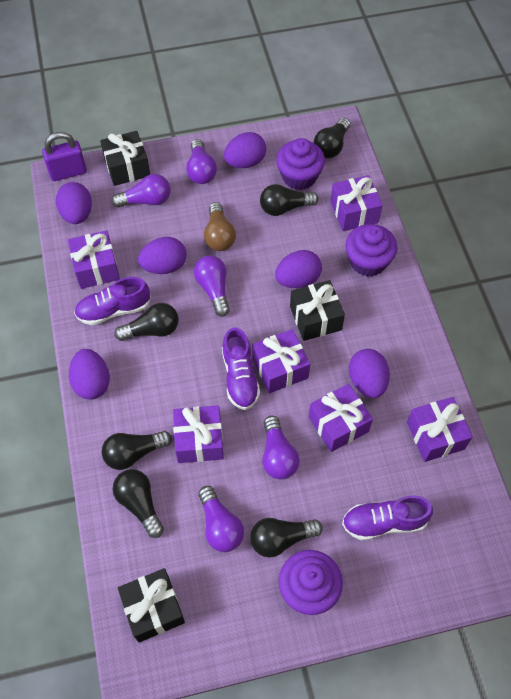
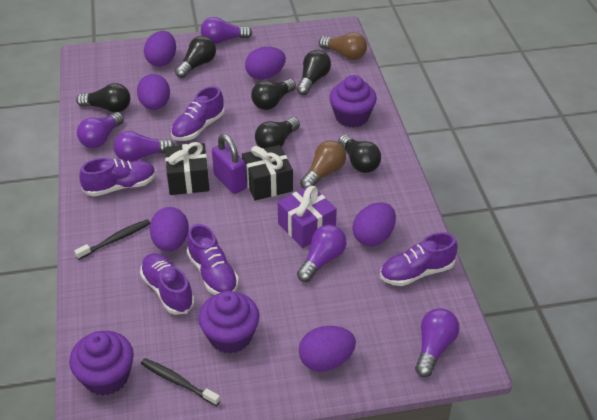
black gift: [100,131,150,186] [118,568,185,642] [290,280,345,341] = 3 -> [165,142,210,195] [242,145,293,200] = 2
black toothbrush: none = 0 -> [74,219,150,260] [141,358,220,406] = 2
brown light bulb: [204,202,236,251] = 1 -> [300,140,346,189] [319,32,367,60] = 2
purple gift: [68,231,120,289] [173,405,224,463] [252,329,310,393] [308,384,373,452] [330,175,383,231] [407,397,472,462] = 6 -> [278,185,337,248] = 1
purple shoe: [74,277,151,325] [222,327,260,410] [342,496,433,540] = 3 -> [79,158,156,197] [140,253,195,315] [171,86,225,141] [187,224,239,295] [380,232,458,286] = 5

